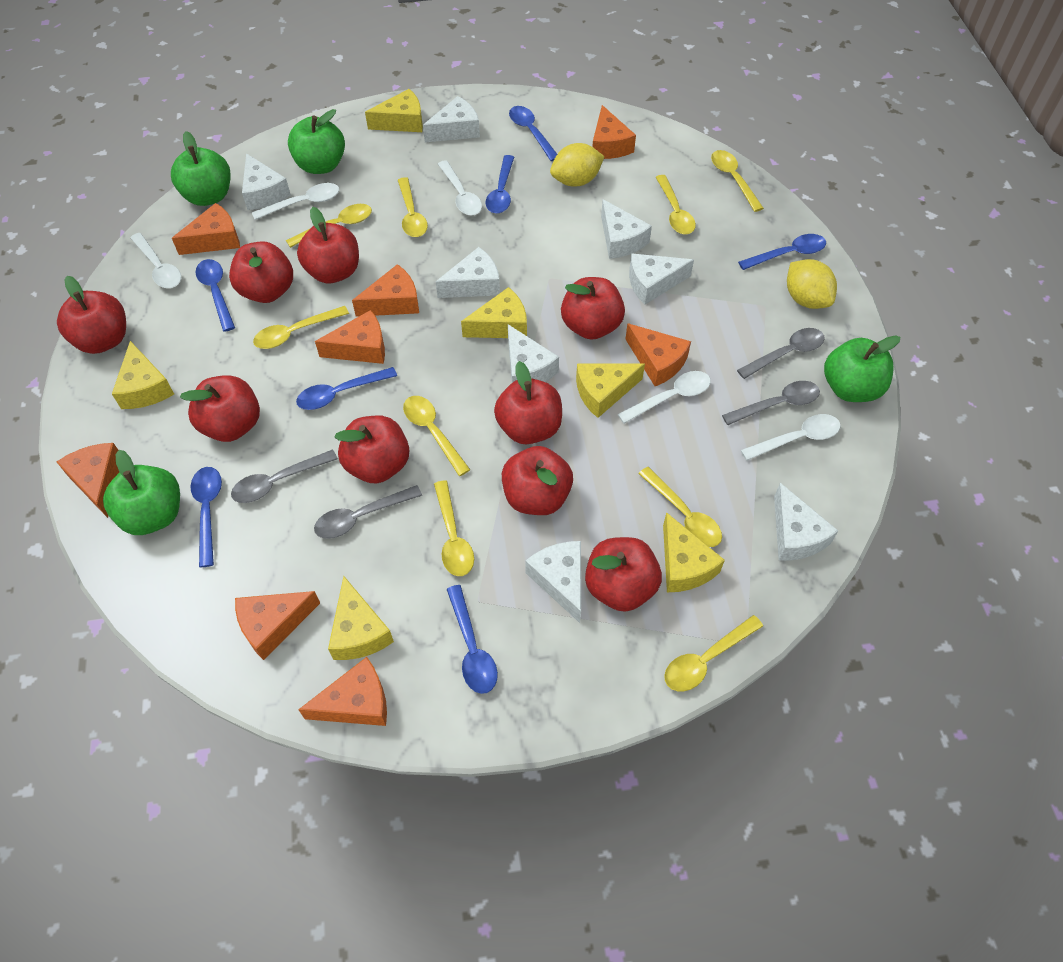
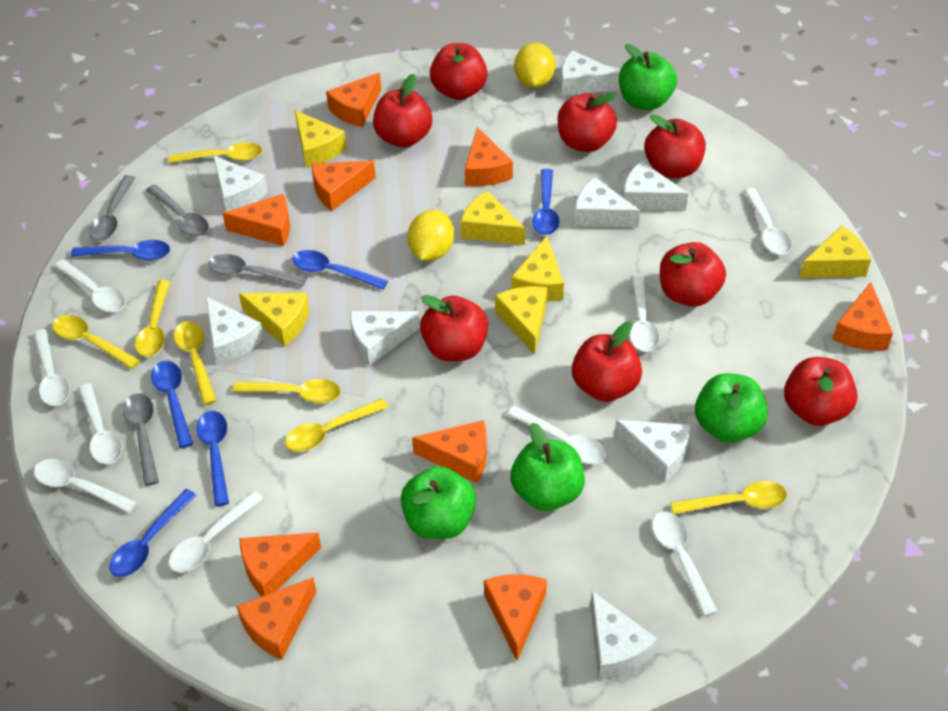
blue spoon: [190,467,222,567] [196,259,235,332] [296,367,397,410] [446,585,498,694] [485,155,514,213] [509,106,557,161] [738,234,826,270] = 7 -> [71,240,170,261] [109,489,196,577] [151,361,193,448] [196,411,229,506] [292,250,388,290] [532,169,560,235] = 6
orange cheese: [56,443,119,518] [172,203,240,255] [235,591,320,660] [298,657,387,726] [315,310,385,364] [352,264,419,317] [592,105,636,159] [625,323,691,386] = 8 -> [222,194,290,246] [236,577,316,660] [239,532,321,596] [311,161,376,211] [326,73,381,127] [412,420,487,483] [465,127,513,186] [484,574,547,661] [832,282,893,351] = 9
red apple: [57,276,126,354] [180,375,260,442] [229,241,293,303] [297,207,359,284] [334,415,409,484] [494,361,562,444] [502,446,573,515] [561,277,625,340] [585,537,662,612] = 9 -> [373,74,432,147] [420,295,488,361] [430,43,488,100] [558,93,617,152] [572,321,642,402] [644,114,706,178] [660,242,726,307] [784,357,857,426] = 8
white spoon: [130,233,181,288] [252,183,339,220] [438,160,482,216] [617,371,711,424] [741,414,841,461] = 5 -> [33,329,70,406] [34,459,137,513] [54,259,126,312] [78,383,122,464] [169,491,263,572] [507,406,606,464] [630,275,659,352] [652,511,718,616] [744,188,791,255] = 9
yellow spoon: [253,306,349,349] [286,204,372,248] [398,177,428,237] [403,396,470,476] [434,480,474,576] [638,467,722,547] [656,175,696,234] [664,615,763,691] [711,150,764,212] = 9 -> [52,315,140,369] [135,280,170,357] [169,142,263,163] [174,321,217,405] [233,379,341,403] [285,398,389,452] [670,481,787,515] = 7

